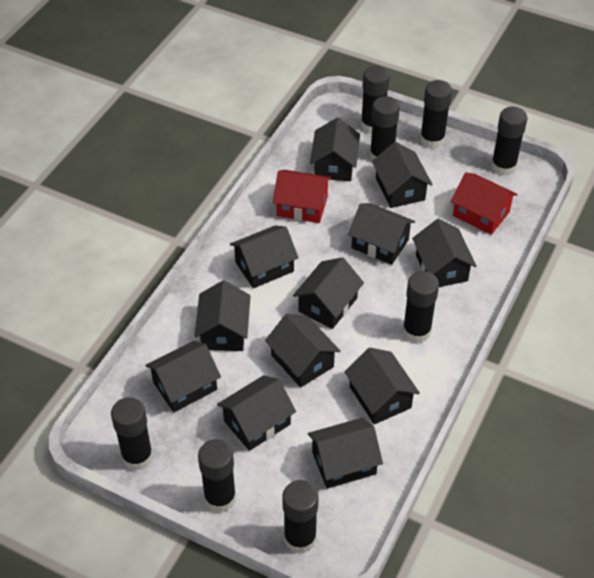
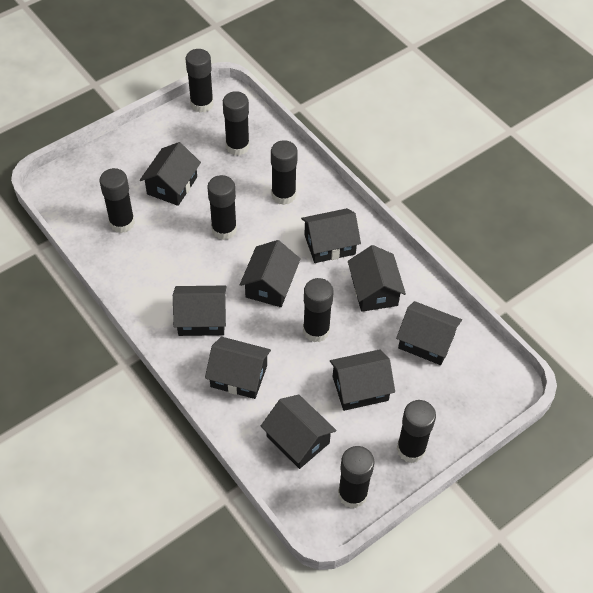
black house: [145,340,221,412] [194,280,251,351] [217,375,296,451] [230,226,299,288] [265,314,340,388] [293,257,364,329] [308,418,383,489] [310,117,360,181] [345,348,420,424] [348,203,415,265] [372,142,433,208] [412,219,476,287] = 12 -> [140,142,201,206] [173,286,227,336] [205,337,271,399] [240,240,301,307] [261,395,337,469] [301,208,361,263] [330,349,395,411] [348,245,406,312] [396,301,462,365] = 9
red house: [273,170,331,223] [451,172,518,235] = 2 -> none = 0

